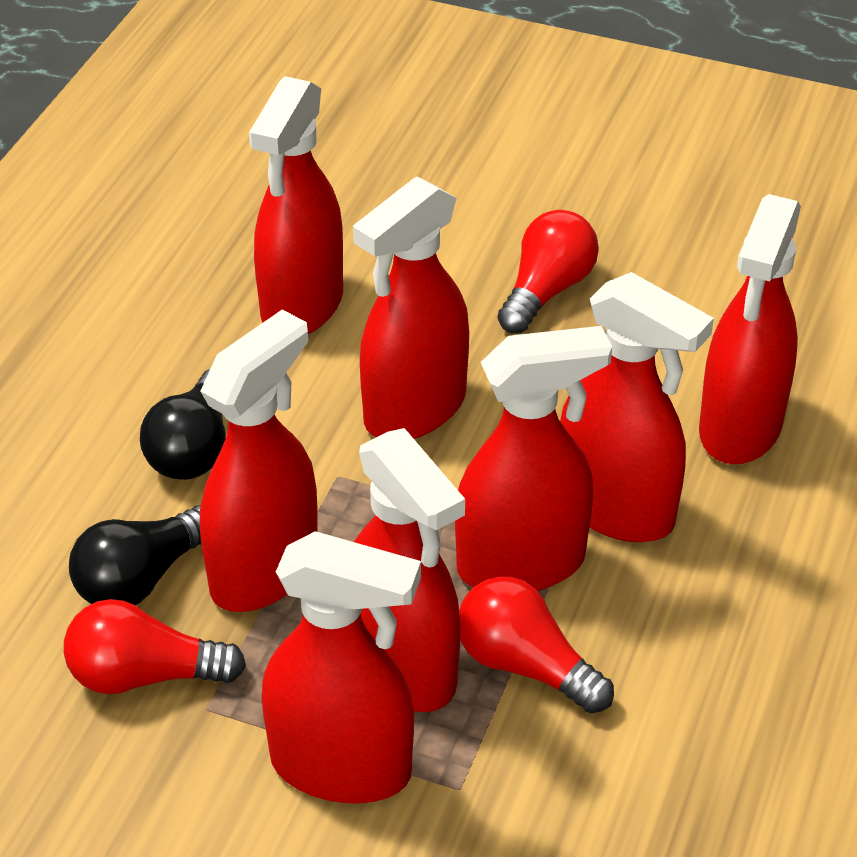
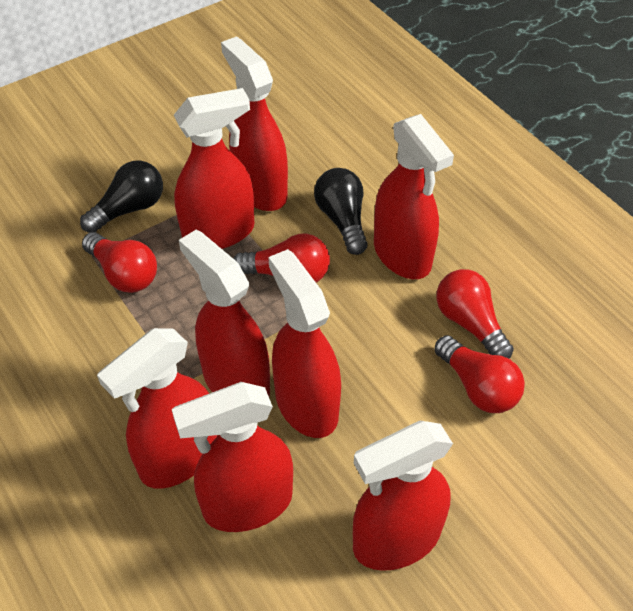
red light bulb: [64,599,246,694] [459,576,614,713] [497,210,599,334] = 3 -> [82,232,157,293] [233,234,330,283] [434,335,525,413] [436,269,514,359] = 4

